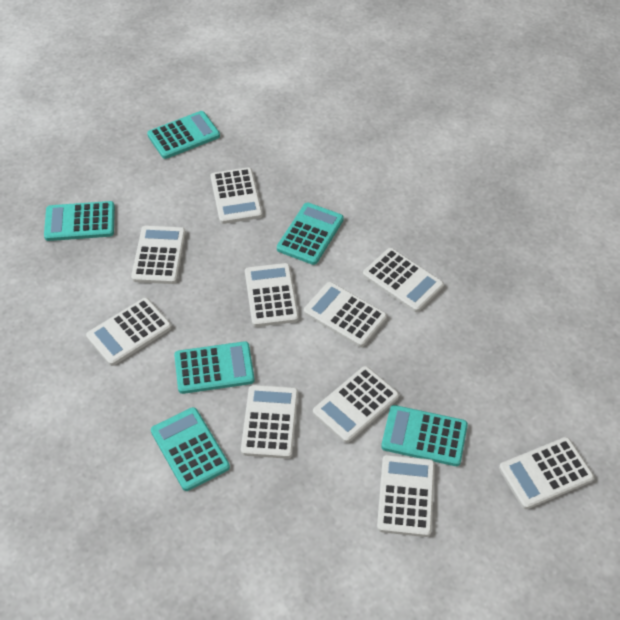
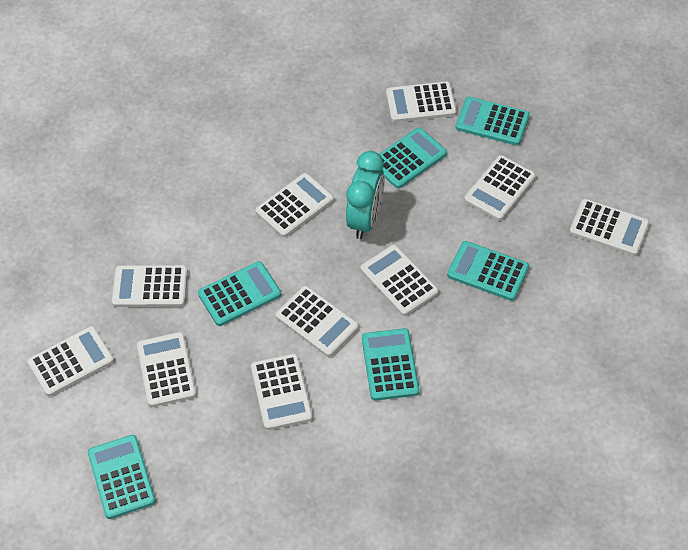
turquoise clock: none = 0 -> [346,151,385,239] = 1

